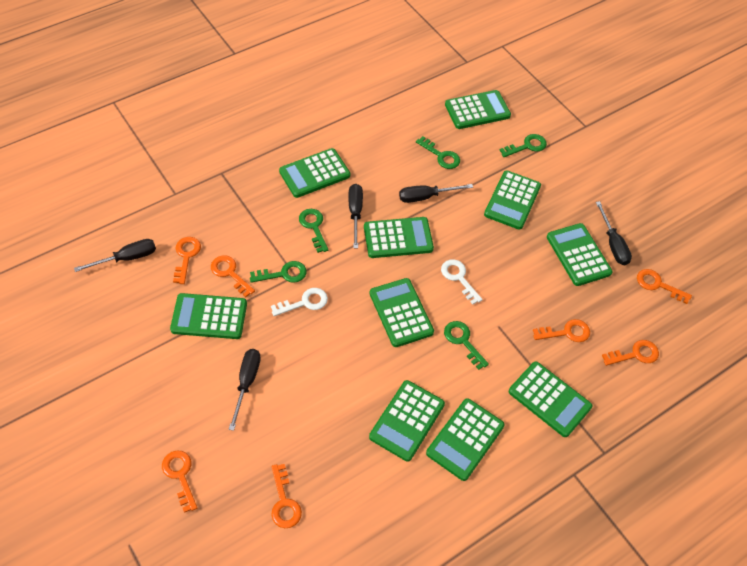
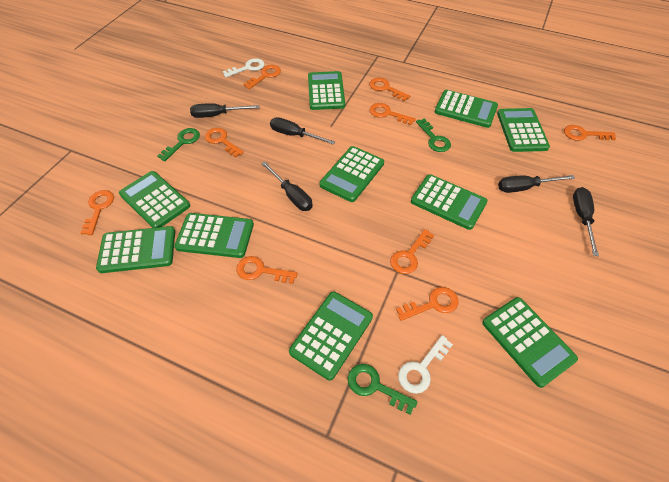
green key: [250,261,307,283] [299,209,328,253] [416,136,460,169] [444,321,489,370] [499,134,547,157] = 5 -> [158,128,200,161] [348,364,418,415] [416,118,451,152] = 3
orange key: [162,451,197,513] [173,237,201,284] [211,255,255,297] [271,464,302,528] [533,319,590,342] [602,340,659,366] [637,269,692,304] = 7 -> [81,190,114,235] [205,128,244,157] [236,256,298,284] [243,65,281,89] [369,78,410,101] [370,103,416,125] [390,229,434,274] [396,287,459,321] [564,125,616,141] = 9

